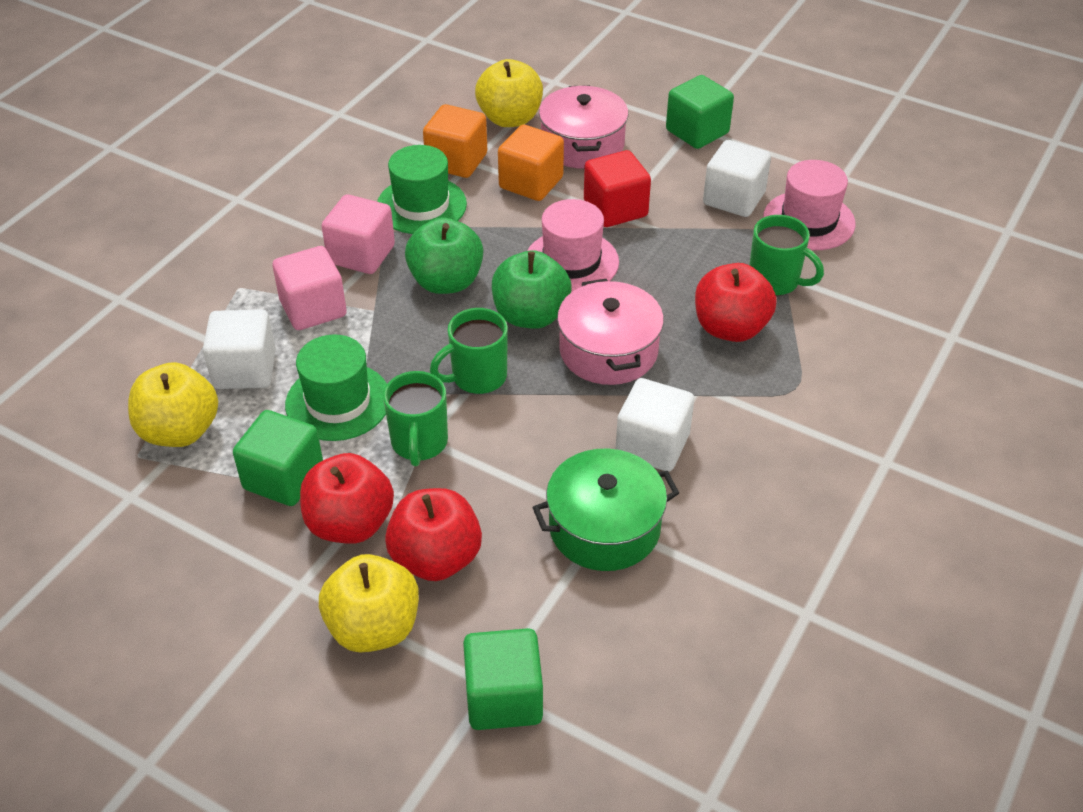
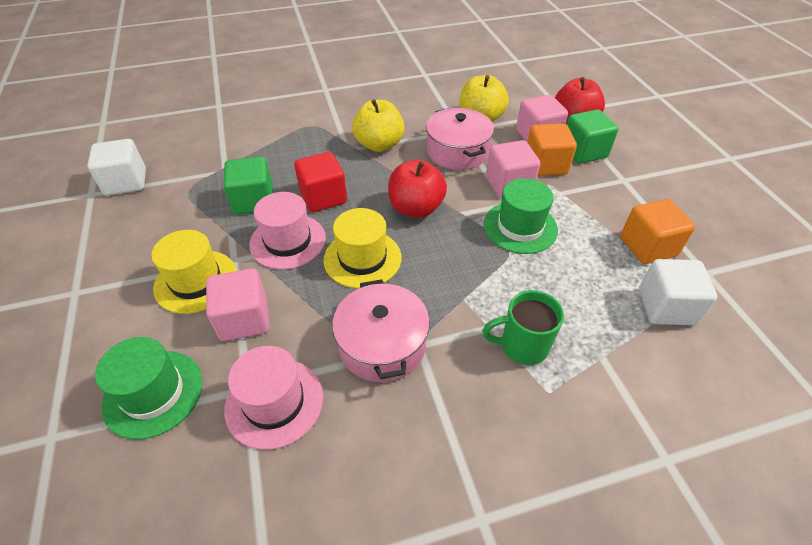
green apple: [405,217,483,294] [492,251,572,329] = 2 -> none = 0
green cube: [233,410,323,506] [463,628,543,730] [666,75,734,149] = 3 -> [223,156,273,215] [567,109,618,164] = 2
green mug: [383,371,448,466] [430,308,508,394] [749,215,824,295] = 3 -> [482,290,564,365] = 1
green pot: [532,449,679,571] = 1 -> none = 0
pink cube: [273,246,347,330] [321,194,395,274] = 2 -> [206,268,269,341] [486,140,540,197] [516,95,568,142] = 3
red apple: [300,453,394,544] [385,488,482,581] [695,263,777,342] = 3 -> [388,160,447,218] [555,77,605,124] = 2
white cube: [203,310,276,389] [616,378,694,472] [703,140,771,217] = 3 -> [87,139,146,196] [639,259,717,325] = 2
yellow apple: [128,362,218,447] [319,554,419,652] [475,59,543,127] = 3 -> [352,99,405,152] [460,75,509,122] = 2
yellow hat: none = 0 -> [151,230,237,314] [323,208,401,289] = 2

